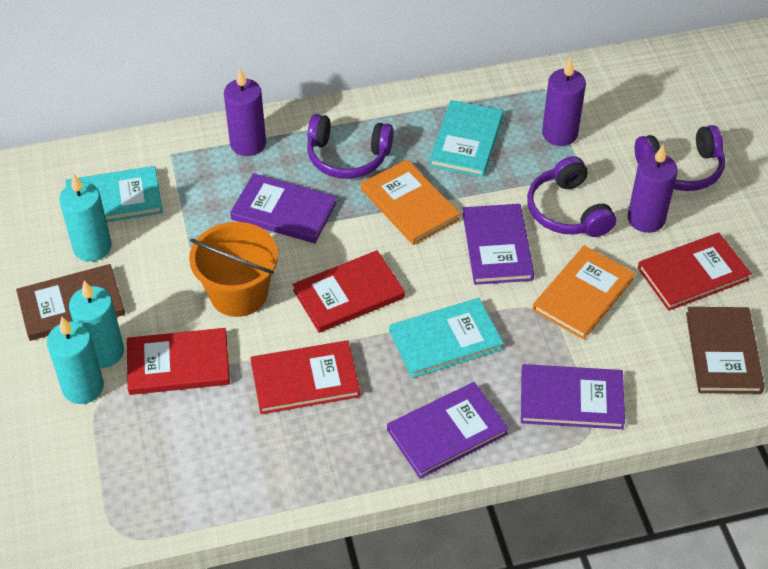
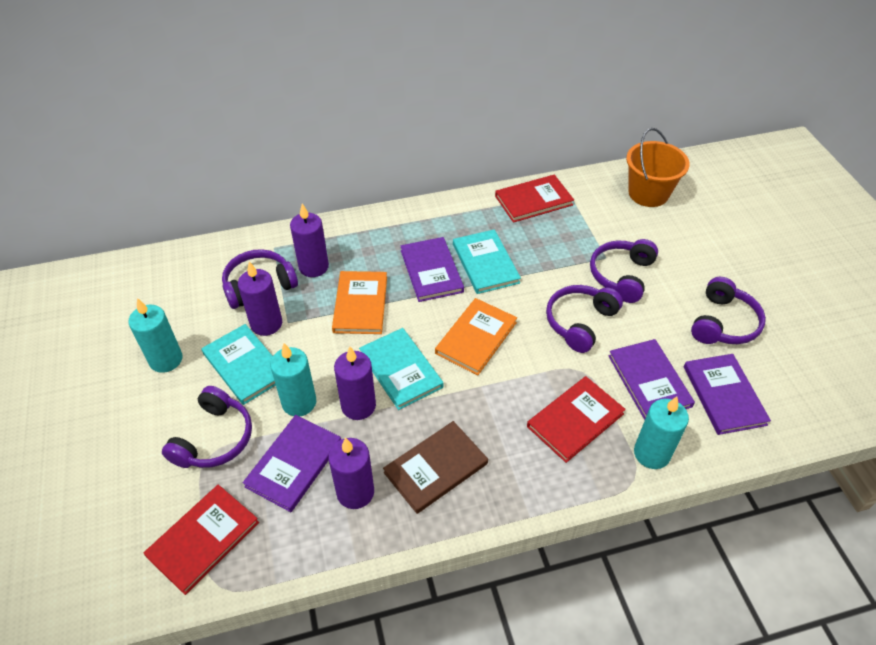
brown book: [16,264,125,341] [686,307,765,394] = 2 -> [383,421,488,514] = 1
purple candle: [224,69,266,156] [542,58,586,146] [628,145,678,233] = 3 -> [238,261,282,336] [290,203,329,277] [328,437,374,509] [334,347,376,420] = 4
purple headphones: [307,114,393,179] [527,156,616,237] [635,125,725,191] = 3 -> [162,386,252,468] [222,249,298,309] [546,285,623,353] [590,239,658,303] [691,277,766,344] = 5
red book: [127,328,230,395] [250,340,360,414] [293,250,405,333] [638,233,752,311] = 4 -> [143,485,259,595] [495,175,574,223] [527,376,626,463] = 3

